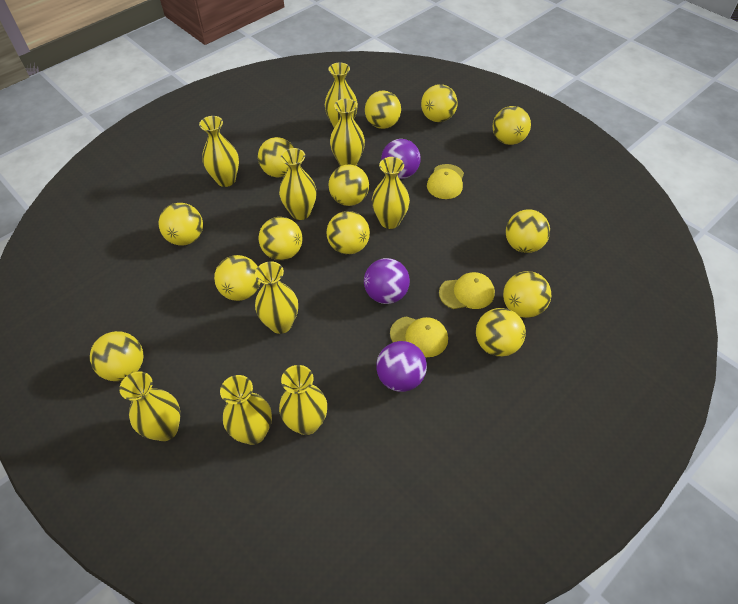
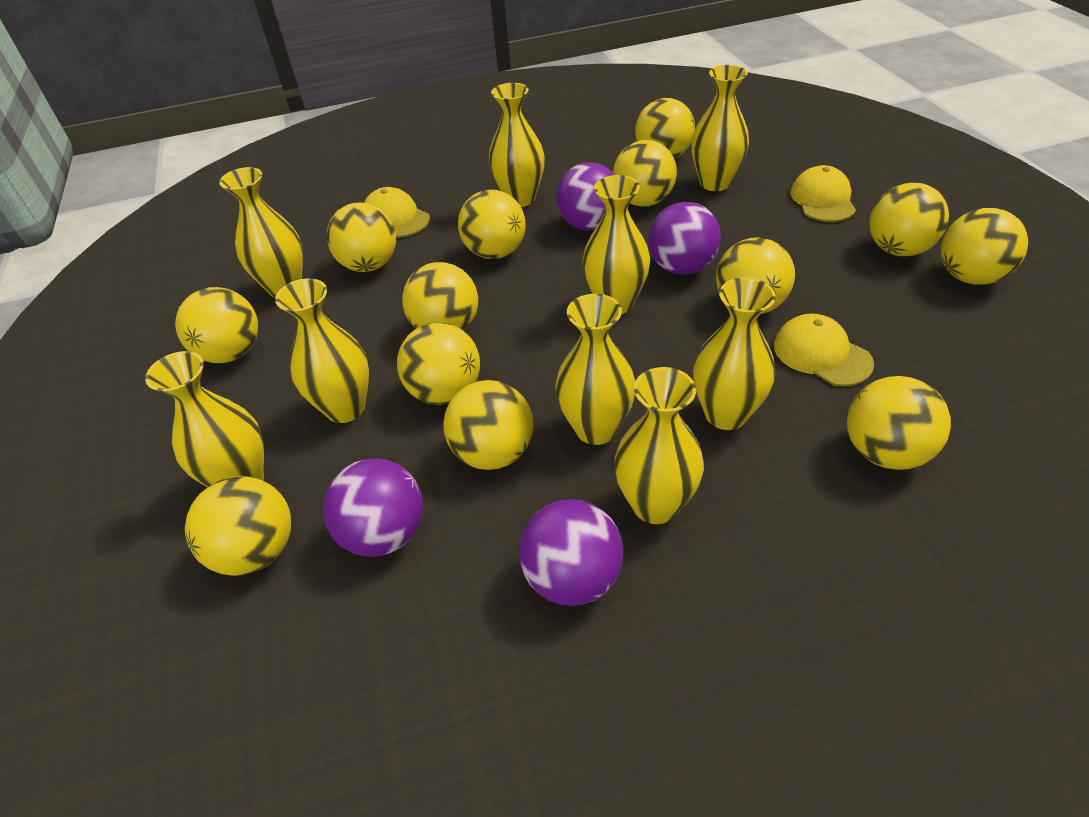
purple ball: [364,258,410,304] [376,341,427,392] [381,139,421,179] = 3 -> [323,459,423,557] [519,499,624,606] [556,162,614,231] [648,202,721,275] = 4

